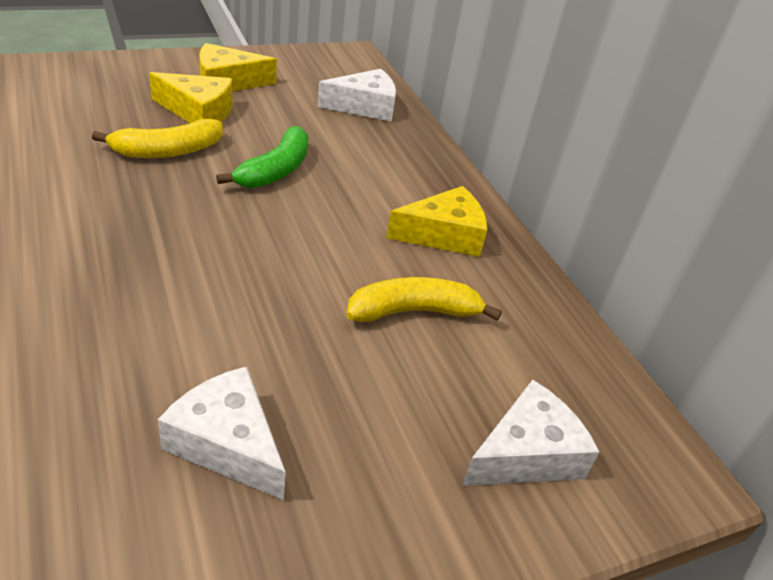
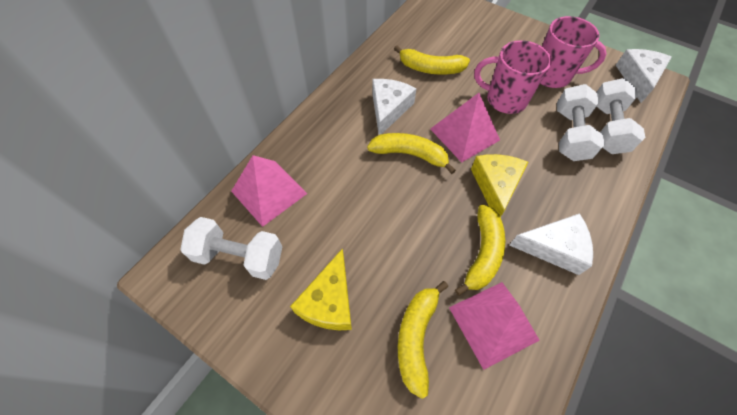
green banana: [216,126,309,188] = 1 -> none = 0
pink mug: none = 0 -> [474,40,551,114] [540,16,607,88] = 2
pink pyramid: none = 0 -> [231,155,307,227] [430,93,500,163] [449,282,540,370] = 3
white dumbbell: none = 0 -> [180,217,283,280] [557,84,605,161] [597,78,645,154] = 3
yellow banana: [92,119,223,158] [346,277,502,322] = 2 -> [367,133,456,174] [394,45,470,75] [398,281,448,399] [455,204,505,296] = 4
yellow cheese: [149,72,233,123] [199,43,277,91] [386,186,487,257] = 3 -> [290,248,352,330] [471,154,528,217] = 2

